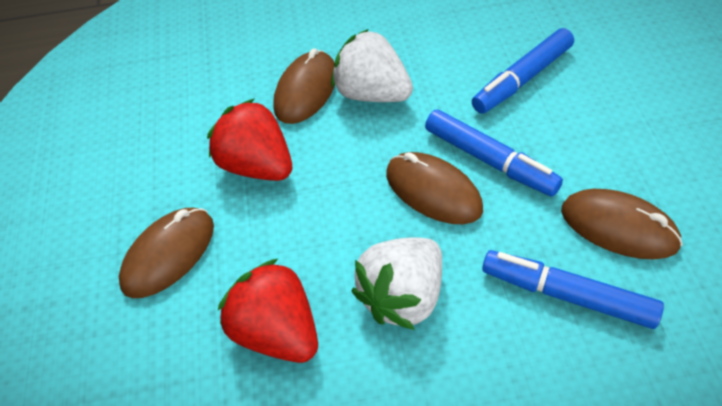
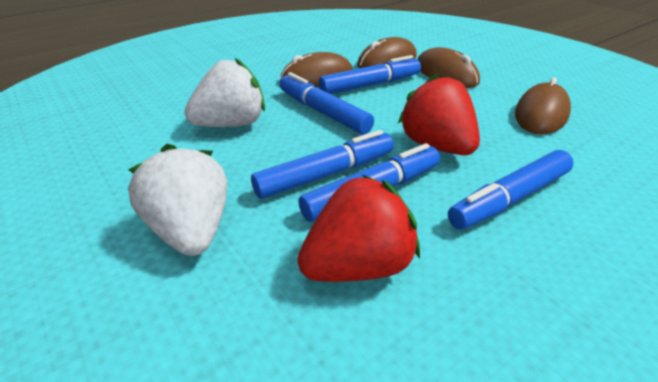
blue marker: [425,109,563,197] [472,28,574,114] [482,250,664,329] = 3 -> [251,130,394,199] [279,72,374,134] [298,143,440,222] [319,55,421,94] [448,150,574,229] = 5

